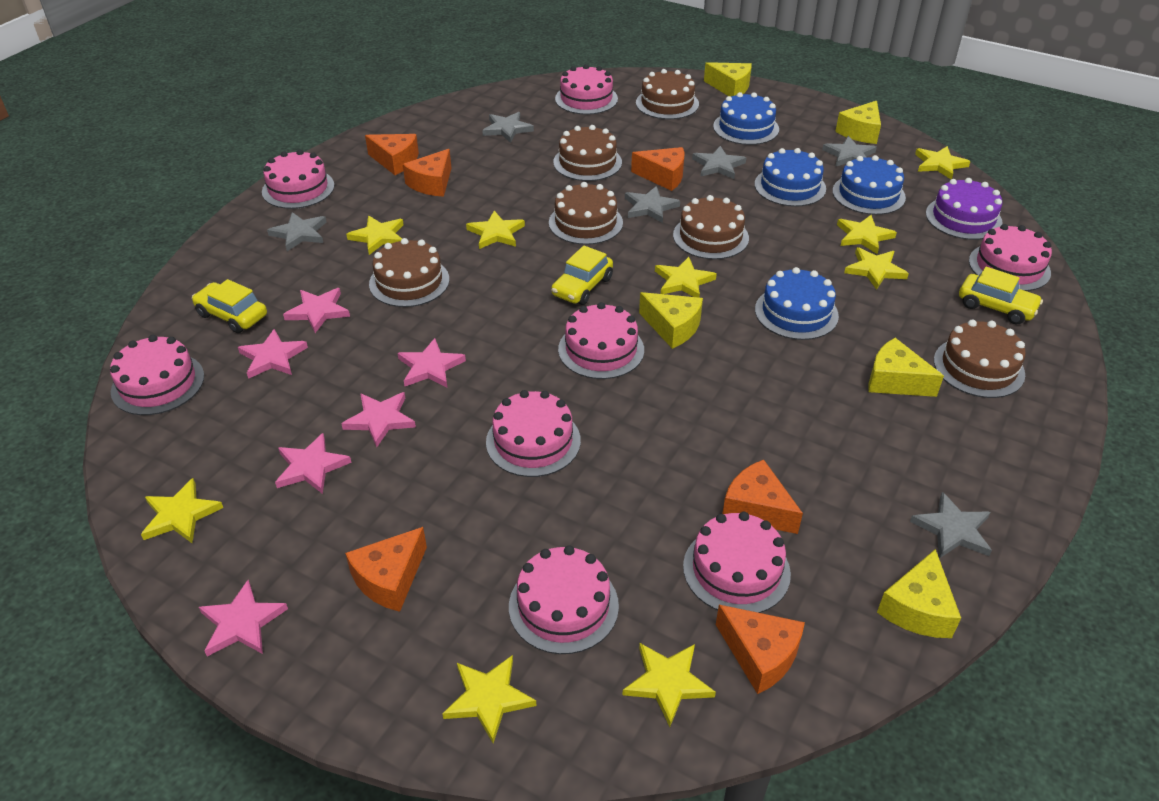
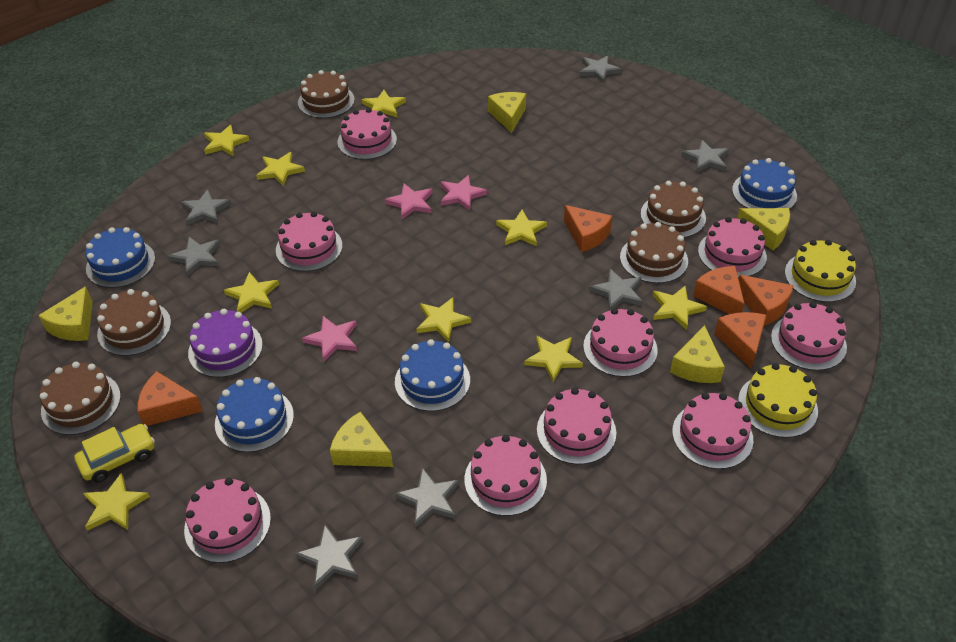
brown cake: [369,238,449,307] [549,182,623,245] [553,125,622,181] [636,69,699,119] [673,195,749,259] [934,320,1026,398] = 6 -> [40,362,121,435] [97,289,171,356] [298,70,355,118] [620,222,688,283] [640,181,706,238] = 5
grey star: [267,212,326,251] [482,112,534,143] [625,186,680,223] [692,146,746,179] [822,136,877,167] [910,492,992,559] = 6 -> [168,237,220,277] [181,189,231,225] [295,525,363,590] [395,468,459,528] [579,56,622,83] [590,269,643,311] [681,140,729,172] = 7
orange cheese: [345,527,427,612] [365,134,419,175] [403,149,451,197] [631,147,684,191] [716,605,805,694] [722,460,803,534] = 6 -> [138,371,203,426] [564,205,612,252] [693,266,744,314] [714,312,766,369] [739,275,794,326] = 5
pink cake: [110,335,204,415] [262,150,334,209] [486,390,581,477] [509,545,619,654] [555,64,618,115] [558,302,644,379] [683,512,791,613] [969,224,1052,291] = 8 -> [184,478,271,563] [276,212,342,272] [338,108,397,160] [464,435,547,516] [537,388,616,465] [583,308,658,377] [672,393,753,469] [698,217,767,278] [771,302,847,371] = 9
pink star: [199,580,288,656] [238,329,308,379] [275,433,351,494] [283,288,350,333] [341,392,416,447] [397,338,466,387] = 6 -> [302,316,357,362] [385,184,432,220] [440,175,487,211] = 3
yellow cake: none = 0 -> [738,363,818,438] [785,240,856,302] = 2
yellow car: [192,279,267,333] [551,246,613,305] [959,267,1043,325] = 3 -> [74,424,155,483] = 1

